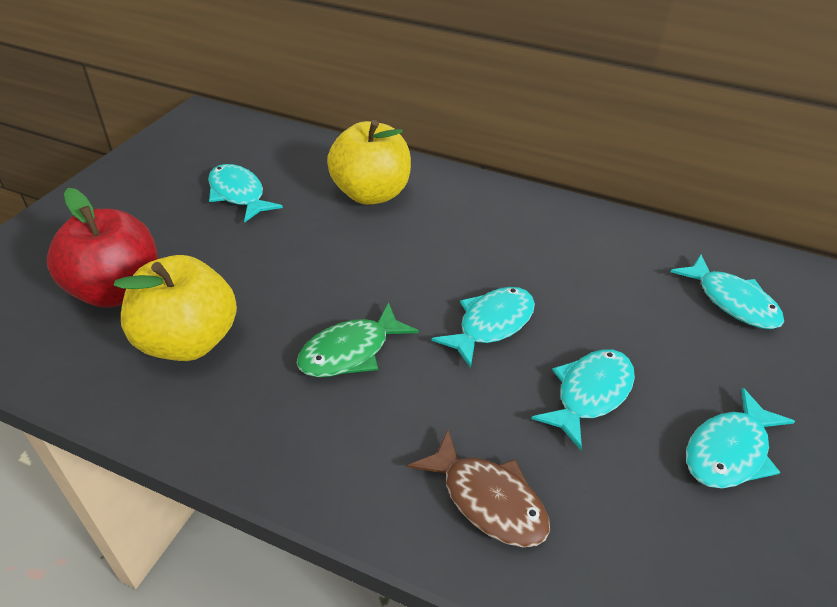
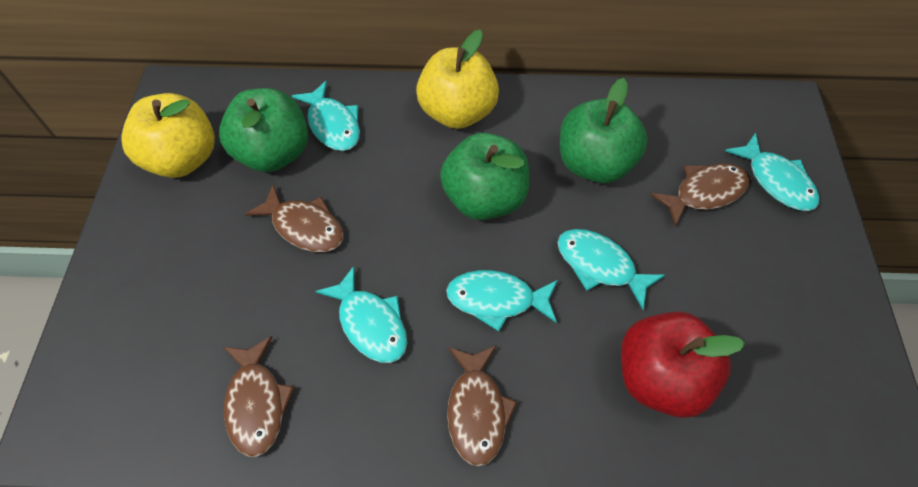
brown fish: [408,430,550,547] = 1 -> [223,336,294,457] [245,185,344,252] [447,345,517,466] [650,163,749,227] = 4
green apple: none = 0 -> [219,88,308,172] [440,133,529,220] [560,78,648,183] = 3
green fish: [296,302,419,377] = 1 -> none = 0

